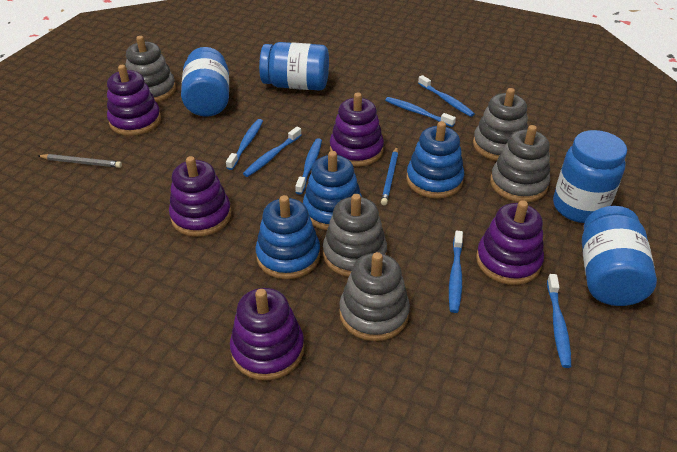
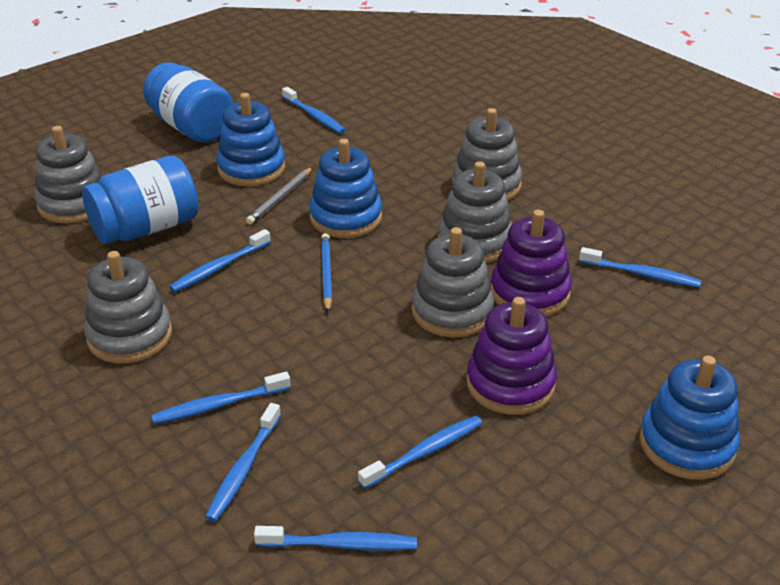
blue jar: [181,47,229,117] [259,42,329,91] [553,130,627,223] [582,206,657,306] = 4 -> [82,156,199,244] [143,62,233,143] = 2
purple stacking toy: [107,65,161,136] [169,156,231,237] [230,288,304,380] [330,92,384,167] [476,200,544,285] = 5 -> [466,297,557,415] [491,210,572,316] = 2

